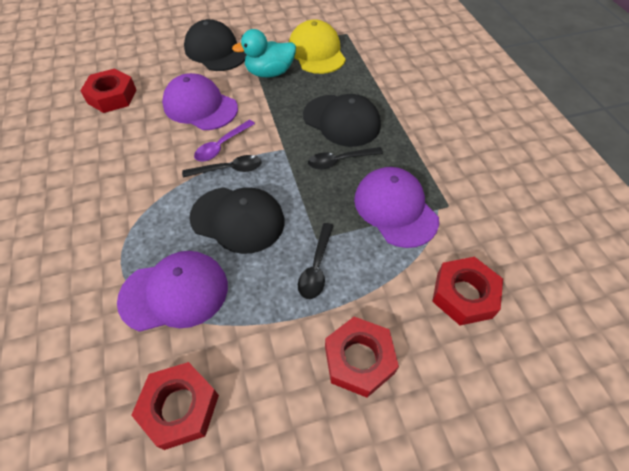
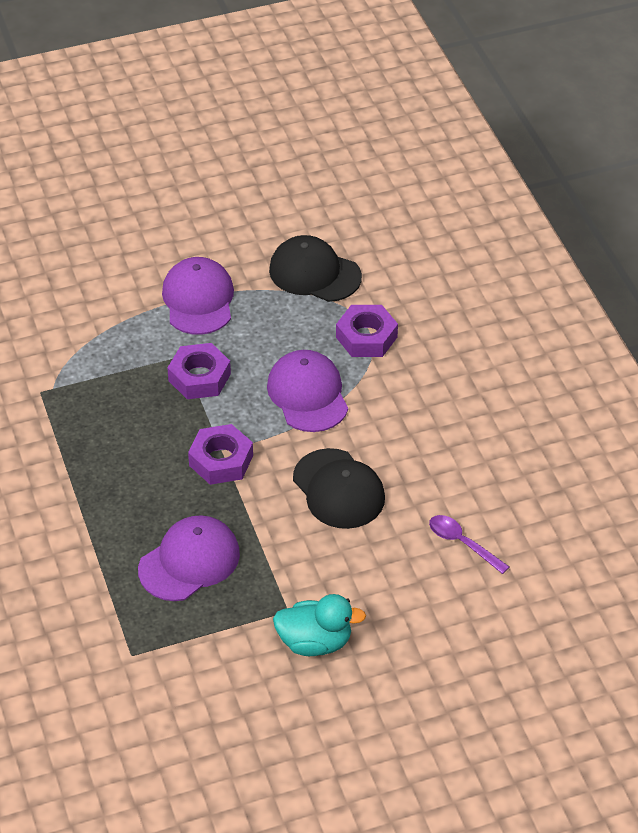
black cap: [184,19,247,71] [189,187,284,254] [303,94,381,147] = 3 -> [269,235,362,302] [293,448,385,529] = 2
black spoon: [182,155,262,177] [298,223,334,299] [308,147,383,170] = 3 -> none = 0
purple nut: none = 0 -> [167,343,231,399] [188,424,253,485] [336,305,398,357] = 3
red nut: [80,68,136,113] [131,362,219,450] [325,317,399,398] [432,257,503,326] = 4 -> none = 0
yellow cap: [289,19,346,74] = 1 -> none = 0

